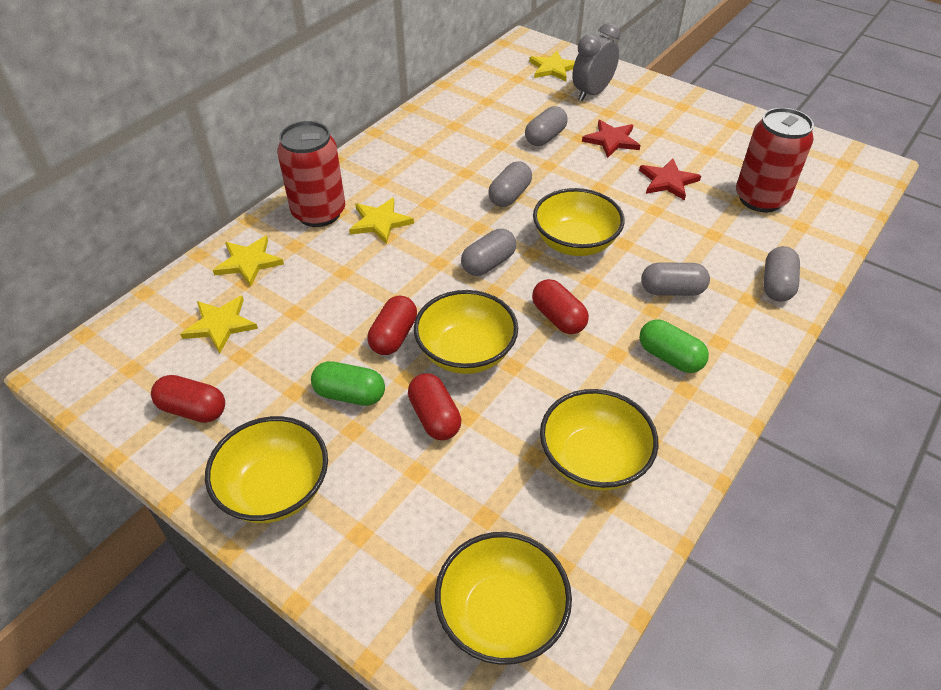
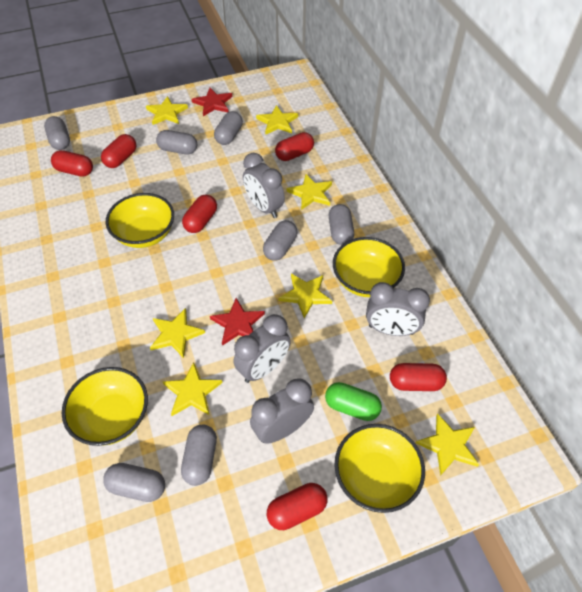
green capsule: [311,361,385,406] [639,319,709,373] = 2 -> [325,382,382,421] = 1
grey capsule: [461,229,516,276] [488,161,532,207] [525,106,568,146] [641,262,710,296] [763,246,800,302] = 5 -> [44,116,70,150] [103,463,165,502] [156,130,197,155] [181,425,217,486] [214,111,243,145] [263,220,297,261] [329,204,354,245] = 7
grey clock: [572,23,620,101] = 1 -> [234,314,291,383] [243,153,285,218] [250,378,314,444] [366,282,430,336] = 4
red can: [277,121,345,227] [736,108,814,212] = 2 -> none = 0
red capsule: [151,375,225,423] [368,296,417,355] [408,374,461,440] [532,279,589,334] = 4 -> [51,150,93,177] [101,134,136,168] [182,195,217,233] [267,483,327,530] [275,132,314,161] [390,363,447,391] = 6
yellow bowl: [205,416,328,523] [414,290,518,374] [435,532,572,665] [533,188,625,256] [540,389,658,491] = 5 -> [62,367,148,446] [106,193,174,248] [333,237,405,297] [334,424,425,513] = 4
yellow star: [180,295,258,353] [213,236,284,287] [349,198,414,244] [529,51,575,81] = 4 -> [146,96,188,125] [150,308,205,358] [163,362,222,416] [256,105,298,135] [278,274,332,318] [287,174,332,210] [416,413,479,476] = 7

